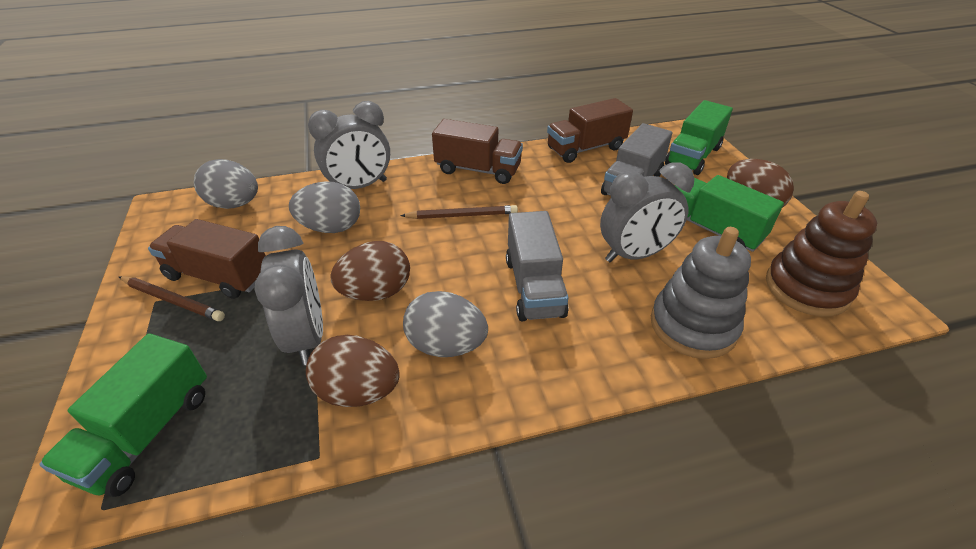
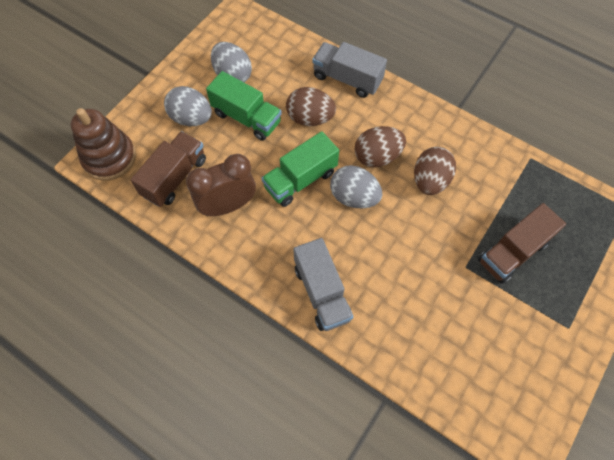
brown clock: none = 0 -> [186,154,256,216] = 1
brown pencil: [119,276,225,321] [400,205,518,219] = 2 -> none = 0
brown truck: [148,219,266,299] [432,119,523,184] [547,98,633,163] = 3 -> [131,131,206,207] [478,203,566,284] = 2
green truck: [39,333,207,497] [665,100,733,175] [674,175,784,252] = 3 -> [206,71,282,141] [262,131,339,207] = 2
grey clock: [255,226,323,365] [308,101,390,189] [600,162,694,262] = 3 -> none = 0
grey stacking toy: [651,227,751,359] = 1 -> none = 0

